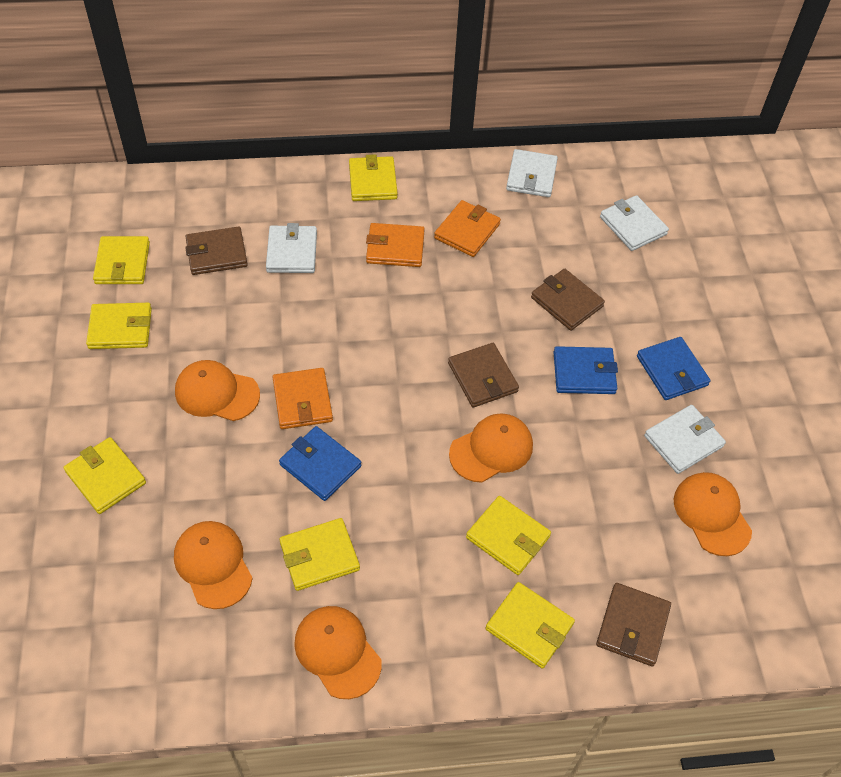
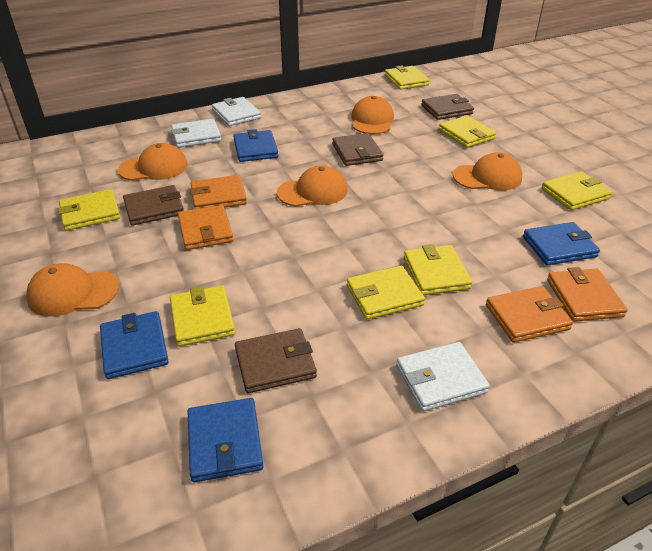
blue wallet: [279,426,361,501] [554,346,618,394] [637,337,710,400] = 3 -> [100,311,169,379] [187,398,264,482] [233,129,279,162] [523,222,600,266] = 4
orange wallet: [273,368,333,429] [366,223,425,267] [434,200,501,257] = 3 -> [178,205,234,250] [190,175,247,209] [486,286,573,343] [547,267,628,322] = 4
white wallet: [266,223,317,273] [506,149,558,197] [600,195,669,251] [644,405,726,474] = 4 -> [171,119,221,148] [212,97,261,126] [396,342,490,411] = 3

